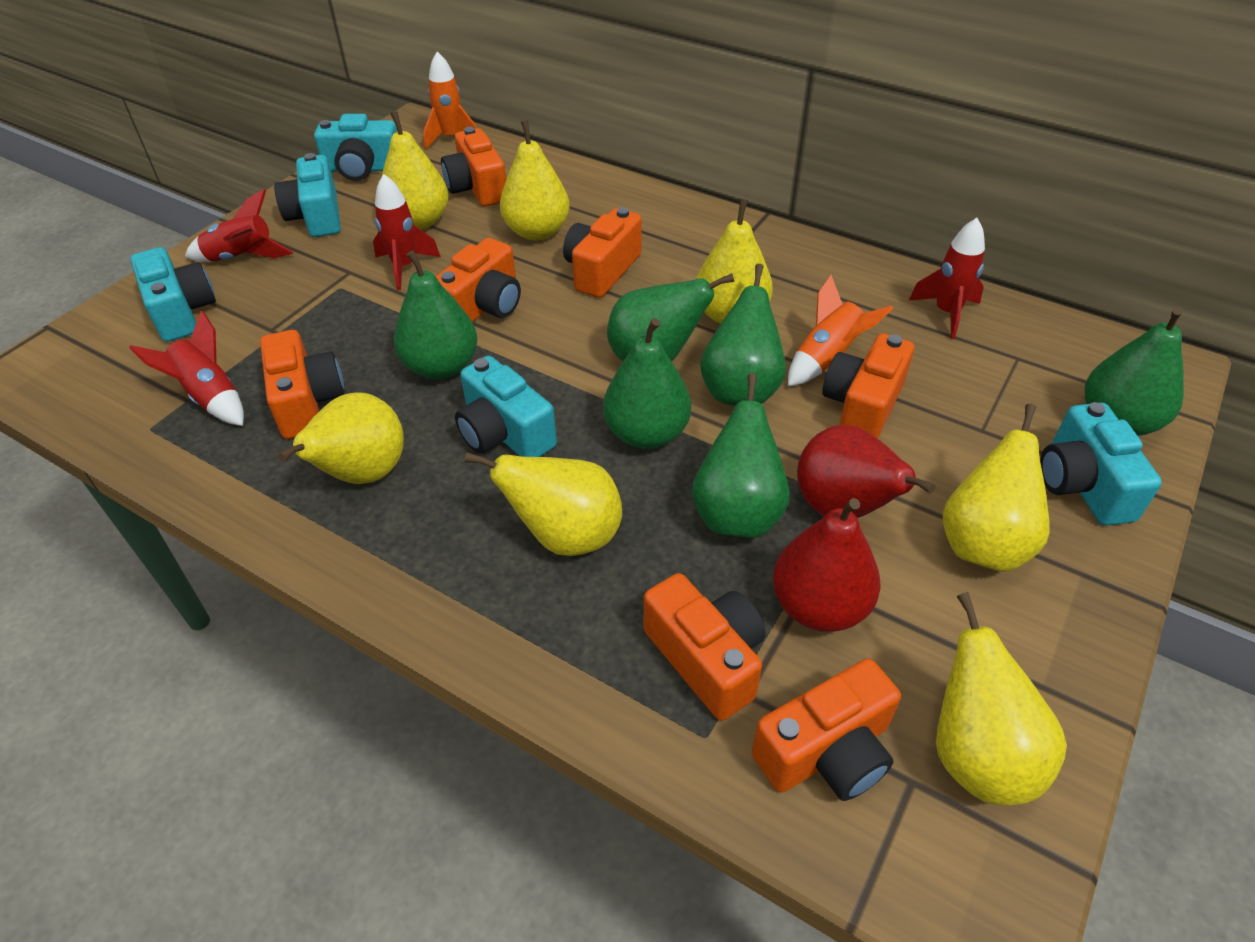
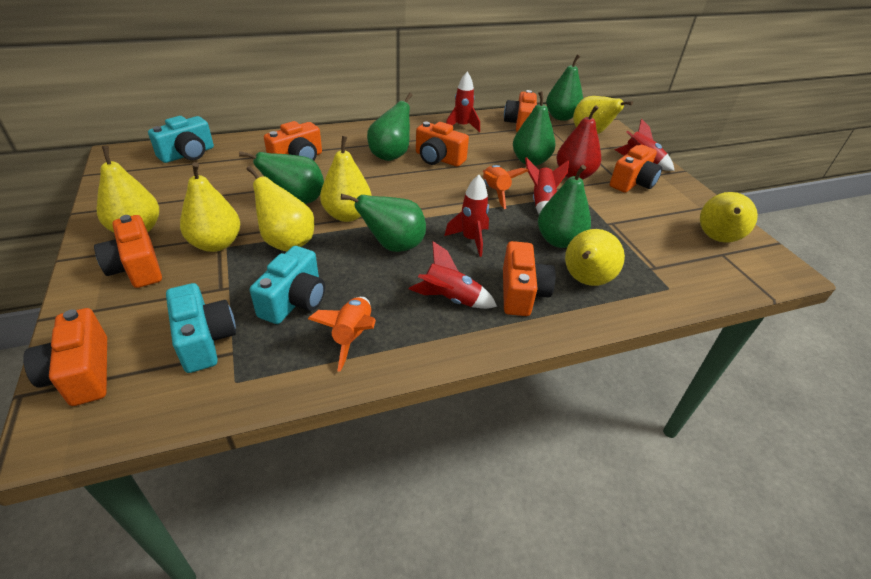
red pear: [773,498,881,632] [797,425,936,518] = 2 -> [557,105,601,180] = 1
red rocket: [129,310,244,426] [185,189,293,262] [373,174,441,290] [909,218,985,339] = 4 -> [409,241,497,309] [444,175,489,257] [446,72,480,132] [525,157,569,214] [615,119,675,171] = 5
turquoise camera: [130,247,216,342] [274,153,341,237] [314,114,397,181] [455,356,557,457] [1040,402,1162,526] = 5 -> [148,116,214,163] [166,283,236,373] [250,246,325,324] = 3

